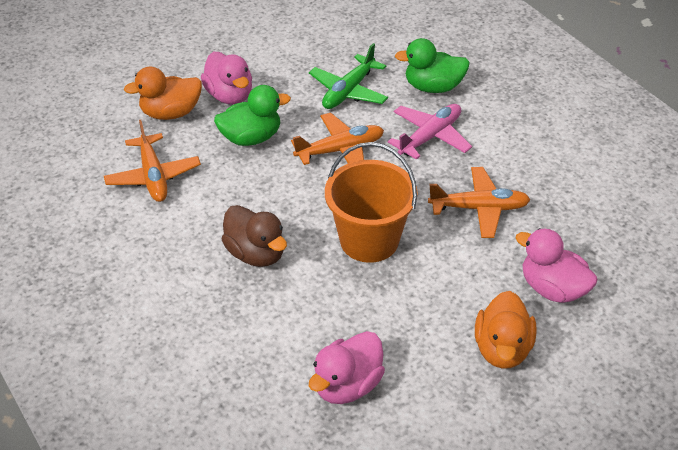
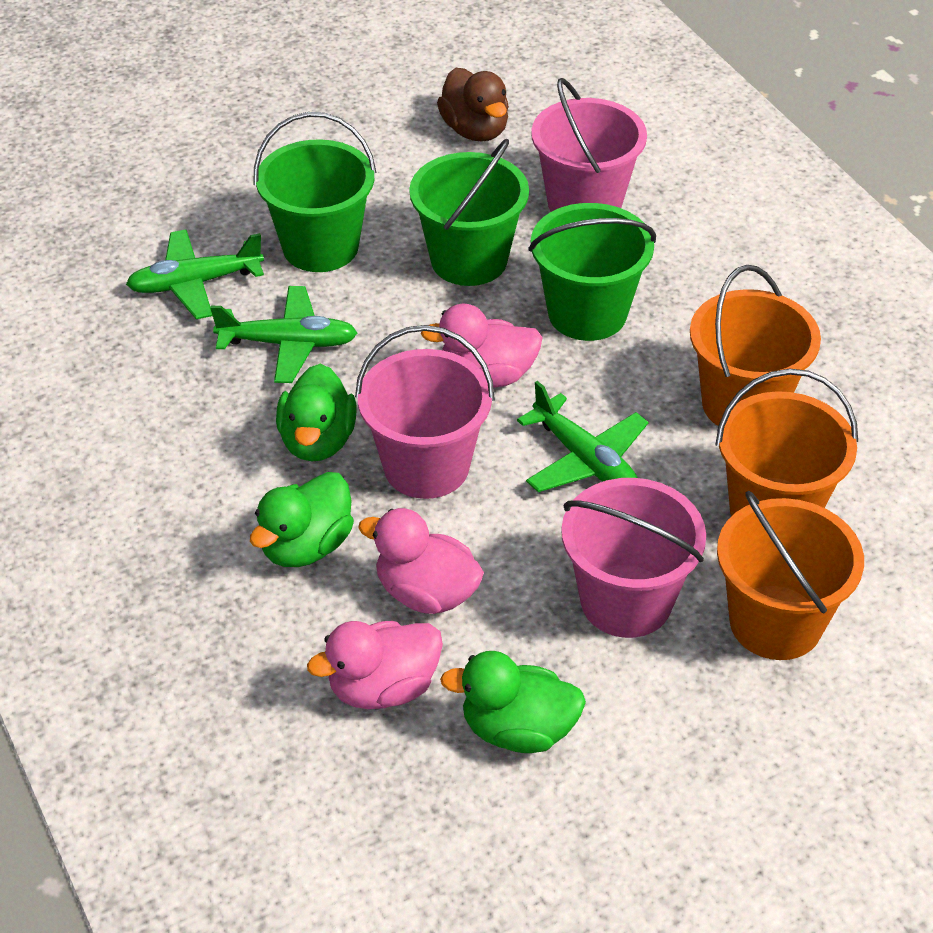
green bucket: none = 0 -> [254,112,377,272] [409,139,529,286] [528,203,656,341] = 3
green duck: [214,85,291,146] [395,38,470,93] = 2 -> [250,472,354,567] [276,364,357,461] [440,651,586,753] = 3
green plane: [309,43,388,109] = 1 -> [126,229,264,319] [210,286,357,383] [517,381,648,492] = 3
orange bucket: [325,142,418,263] = 1 -> [690,265,821,426] [715,368,858,516] [717,491,864,660] = 3
orange duck: [124,66,202,120] [475,291,537,369] = 2 -> none = 0
orange plane: [104,120,201,202] [291,113,384,165] [428,167,531,238] = 3 -> none = 0
pink bucket: none = 0 -> [355,325,495,499] [531,78,647,212] [561,478,706,638] = 3
pink plane: [388,104,472,160] = 1 -> none = 0

